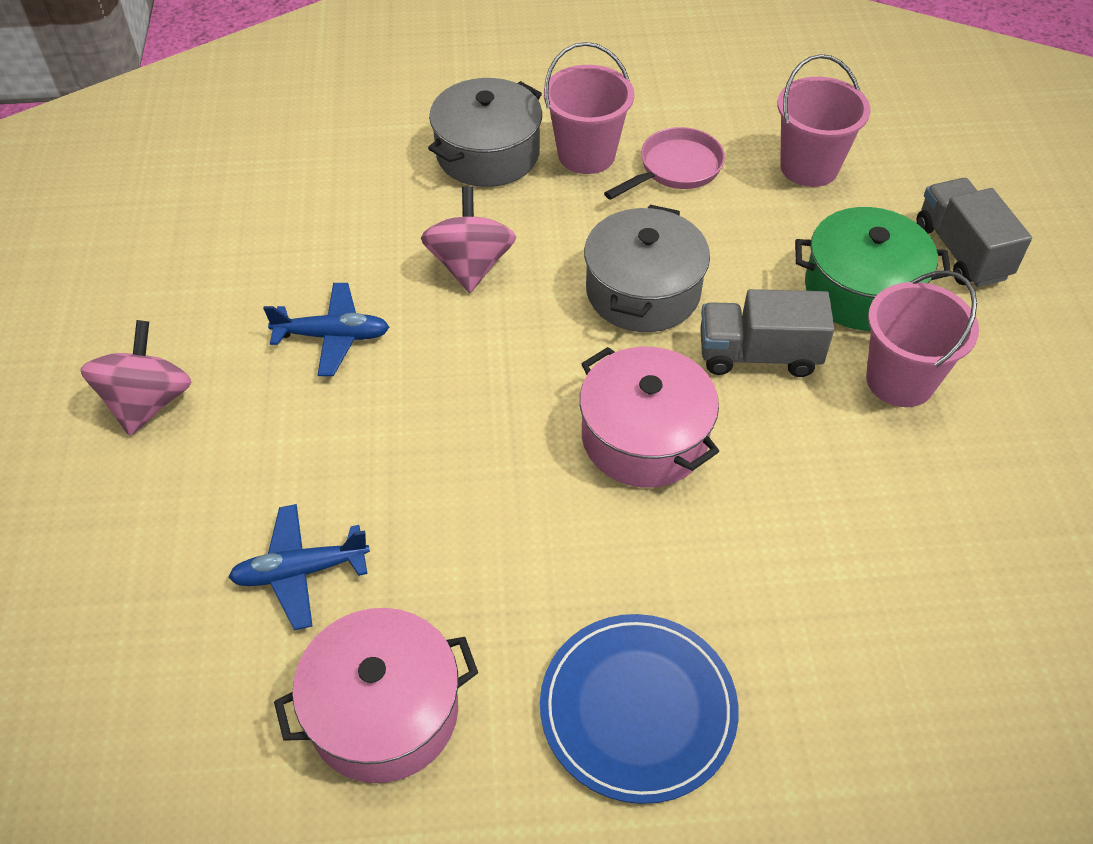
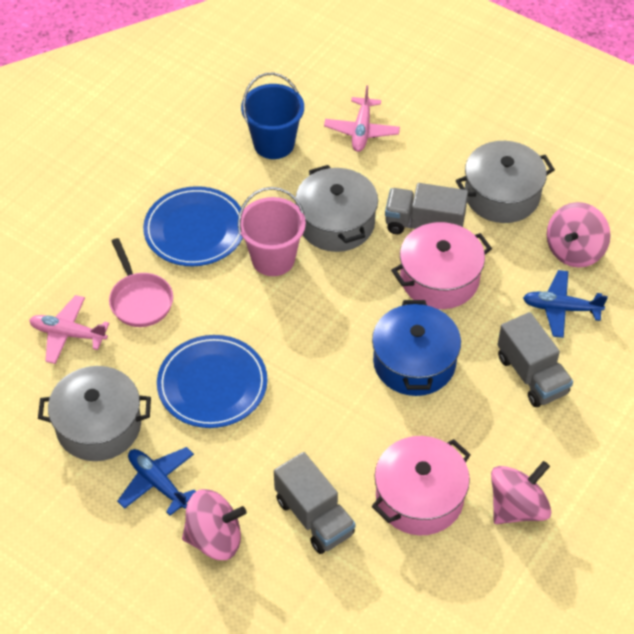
blue bucket: none = 0 -> [241,73,304,159] = 1
blue plate: [540,614,739,804] = 1 -> [143,186,243,266] [157,335,268,428] = 2
blue pot: none = 0 -> [372,300,461,396] = 1
green pot: [795,207,951,331] = 1 -> none = 0
grey pot: [428,78,542,187] [584,205,710,332] = 2 -> [38,366,151,461] [296,165,378,252] [456,141,555,223] = 3
grey truck: [700,289,835,377] [917,178,1032,287] = 2 -> [274,452,355,554] [385,183,468,234] [498,312,573,407] = 3
pink bucket: [544,42,634,174] [778,54,871,187] [866,270,979,407] = 3 -> [238,187,306,276] = 1
pink plane: none = 0 -> [29,295,109,364] [324,85,400,152] = 2
pink spinning top: [80,320,191,436] [421,186,516,293] = 2 -> [182,489,246,560] [491,461,551,524] [547,202,611,268] = 3

